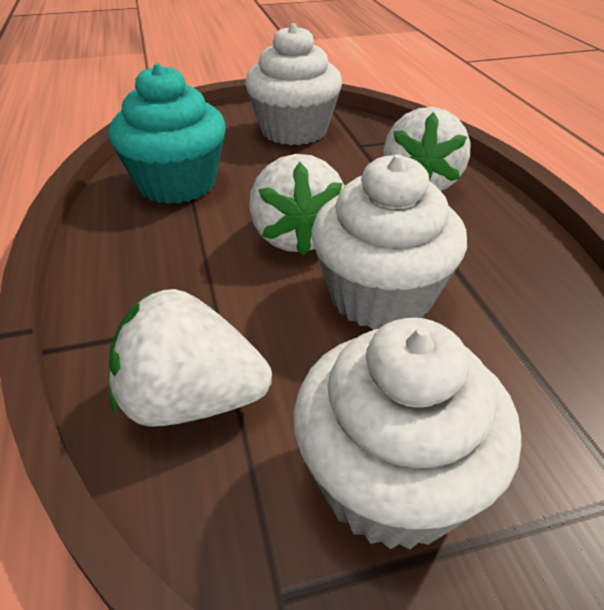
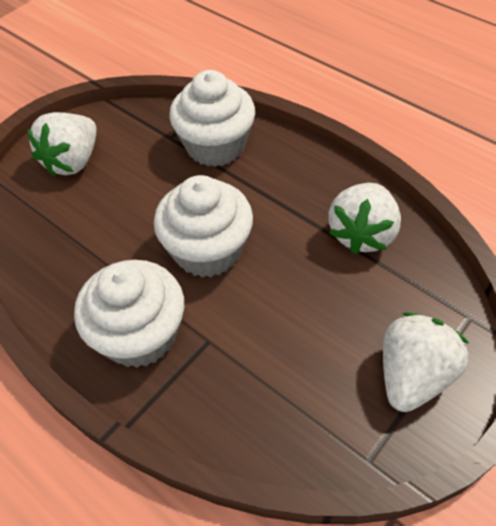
turquoise cupcake: [109,63,226,204] = 1 -> none = 0

